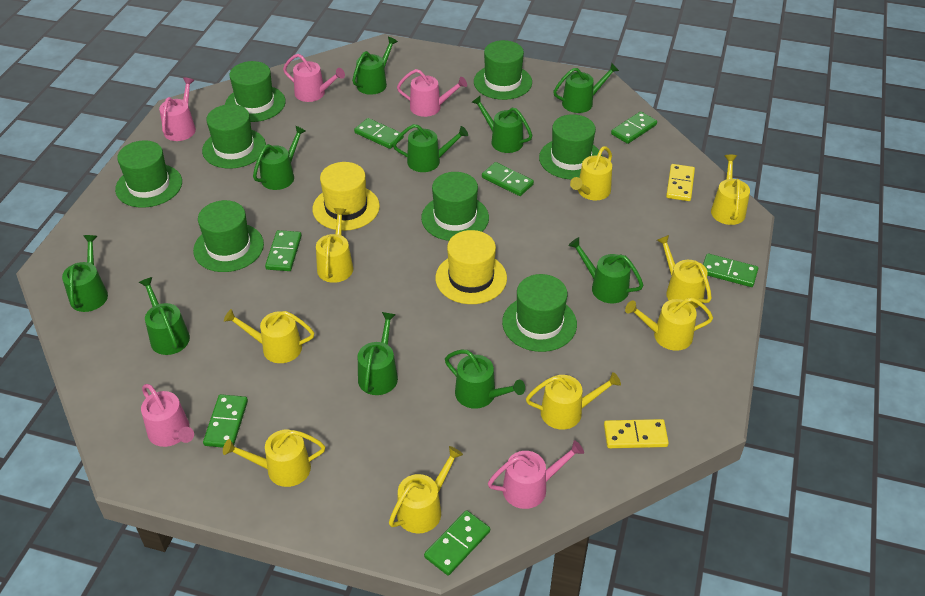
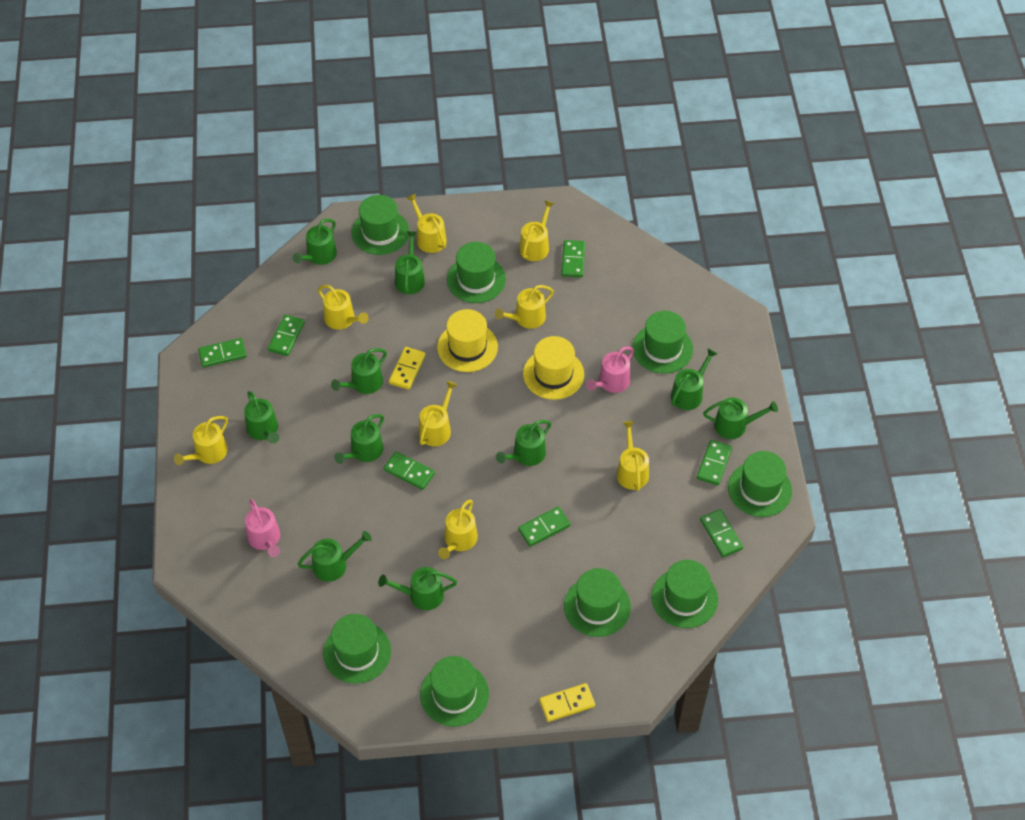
pink watering can: [141,384,194,447] [159,77,196,141] [283,54,345,102] [397,69,467,117] [488,440,584,509] = 5 -> [245,499,280,557] [586,347,634,393] = 2
yellow watering can: [223,430,325,487] [224,309,314,363] [316,208,353,283] [389,446,463,534] [526,372,621,430] [570,146,612,200] [625,298,713,351] [657,235,712,308] [711,155,750,225] = 9 -> [174,416,228,465] [318,285,369,330] [407,193,447,253] [419,381,457,446] [438,500,478,559] [495,285,554,329] [519,200,555,261] [617,421,649,491] = 8

